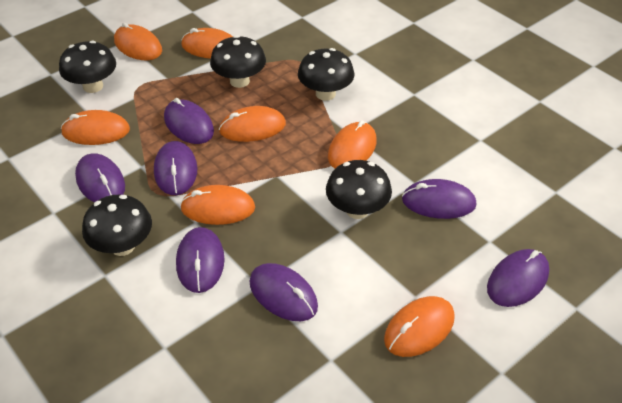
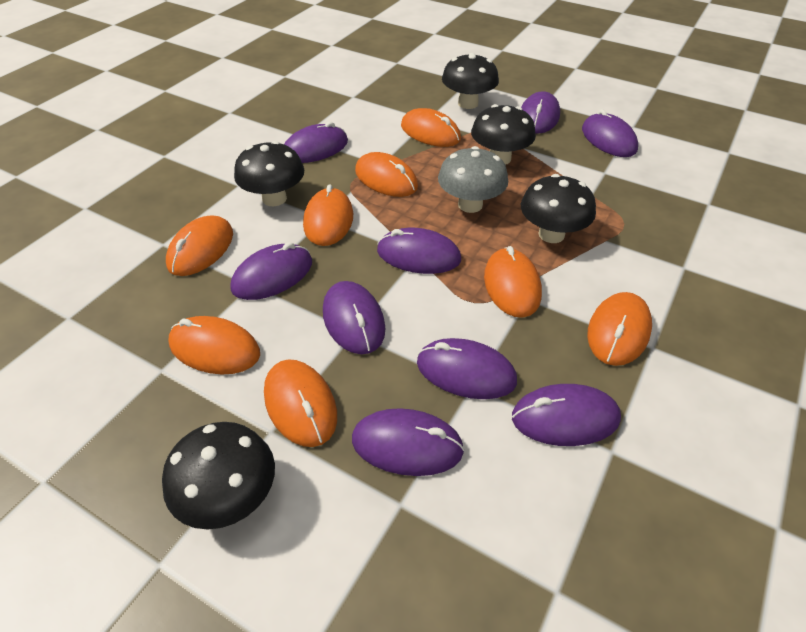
grey mushroom: none = 0 -> [438,146,508,213] = 1
orange mouse: [61,110,130,145] [114,23,162,60] [180,185,255,225] [181,28,233,59] [219,106,286,142] [328,120,377,168] [384,296,455,357] = 7 -> [166,216,233,276] [169,316,260,375] [264,359,337,447] [303,184,353,246] [355,152,418,197] [401,108,461,147] [484,246,542,318] [587,292,652,366] = 8
purple mouse: [75,153,125,203] [154,141,197,195] [164,98,214,144] [176,227,225,293] [249,263,318,321] [402,179,476,219] [487,249,549,307] = 7 -> [231,242,312,300] [284,122,348,163] [323,281,386,354] [352,408,465,476] [377,228,461,274] [417,338,517,399] [512,384,621,446] [521,91,560,134] [582,109,638,157] = 9

